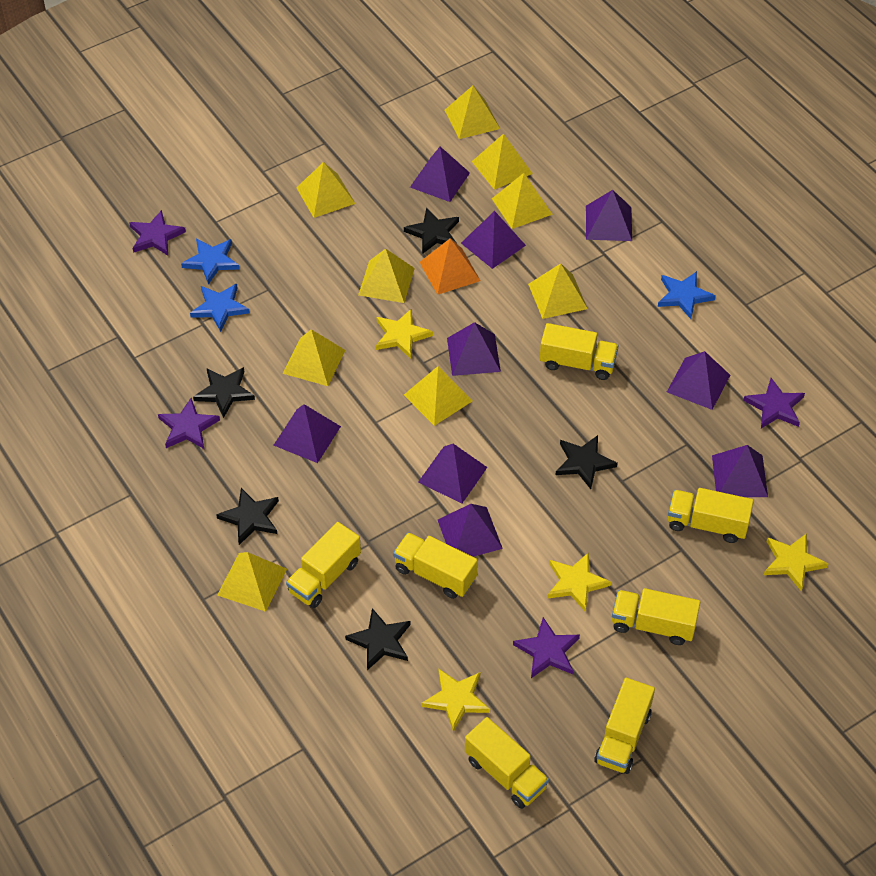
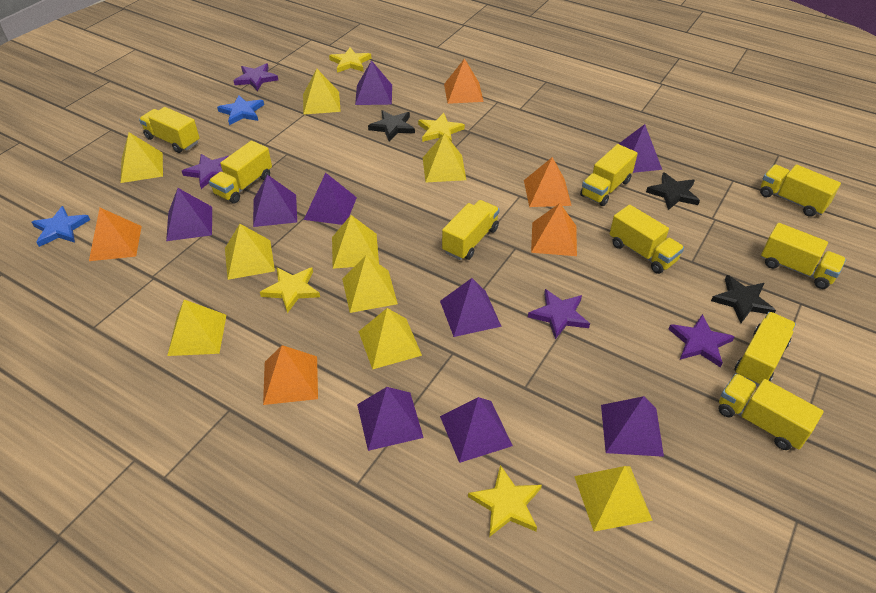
black star: [193,367,255,418] [216,488,279,545] [345,608,411,670] [404,207,459,254] [556,435,618,489] = 5 -> [368,110,415,141] [646,172,700,210] [711,275,776,323] = 3
blue star: [181,239,239,285] [190,284,250,332] [658,271,716,319] = 3 -> [32,206,90,247] [217,95,264,125] = 2
orange pyramid: [420,238,480,295] = 1 -> [89,208,142,261] [263,345,318,405] [444,58,484,104] [524,157,572,207] [531,203,577,256] = 5
yellow truck: [286,522,361,608] [393,532,478,599] [465,717,549,809] [540,323,618,380] [594,678,655,774] [612,588,700,645] [668,488,754,543] = 7 -> [139,107,200,153] [209,141,272,203] [442,200,499,260] [580,144,638,206] [610,205,684,274] [718,374,823,450] [734,312,796,386] [760,164,841,217] [761,223,846,289] = 9

